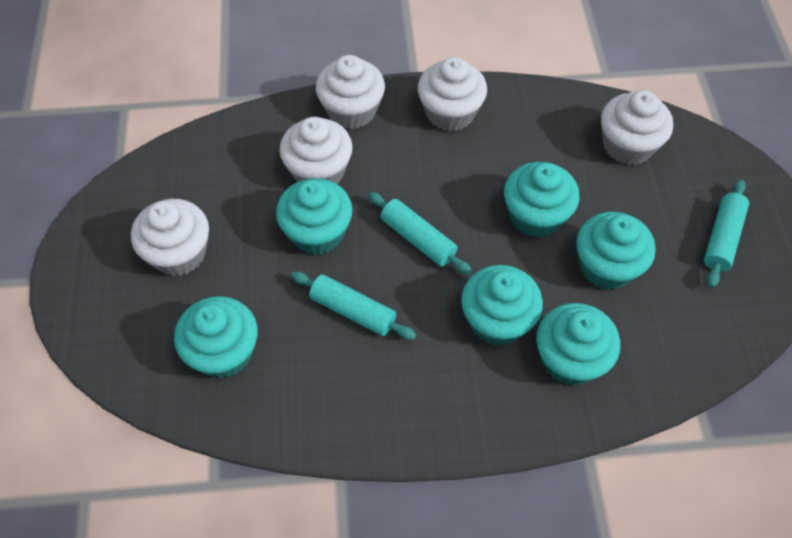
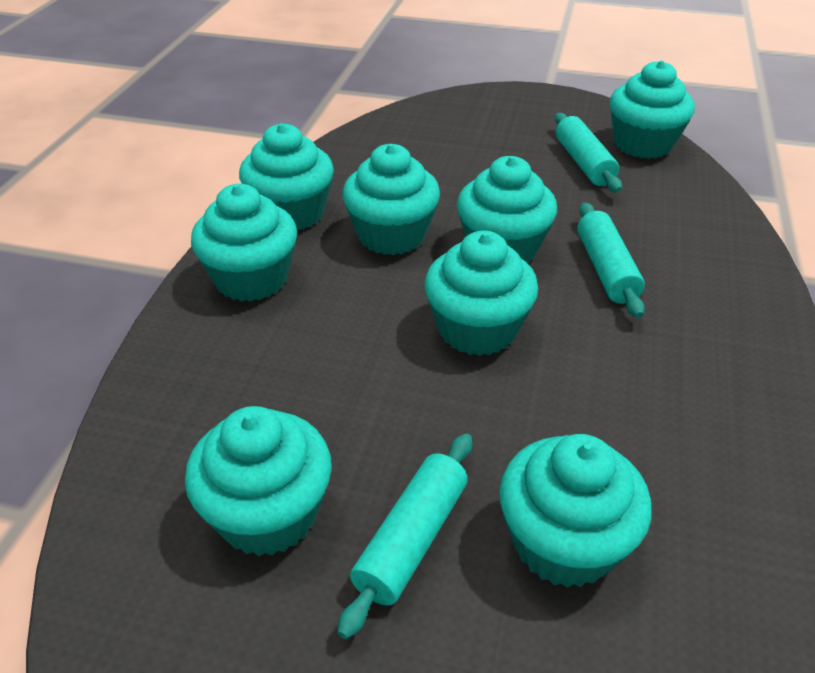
turquoise cupcake: [174,296,258,379] [276,178,352,255] [461,265,543,346] [504,162,580,237] [536,303,620,385] [576,212,655,290] = 6 -> [185,406,332,556] [191,184,297,302] [239,123,334,230] [342,144,440,255] [425,231,538,356] [457,156,557,263] [499,434,651,588] [610,60,695,159] = 8
white cupcake: [131,199,209,276] [279,117,353,184] [316,55,385,129] [418,57,487,131] [601,90,673,165] = 5 -> none = 0

